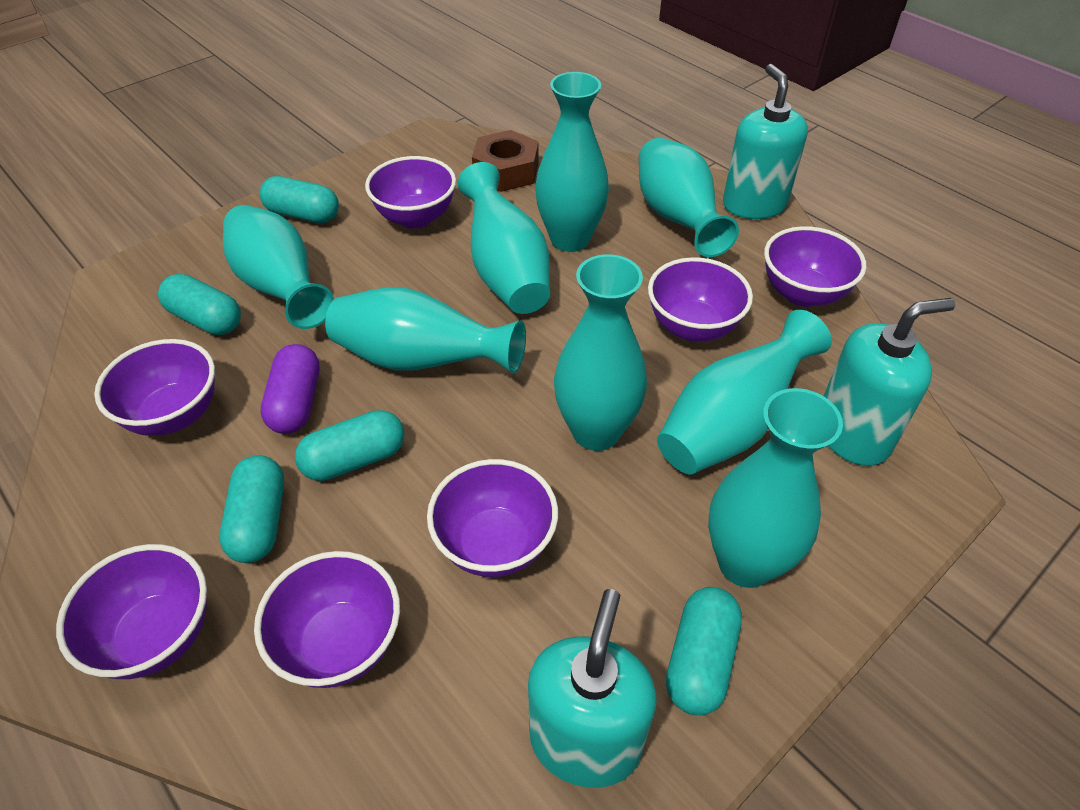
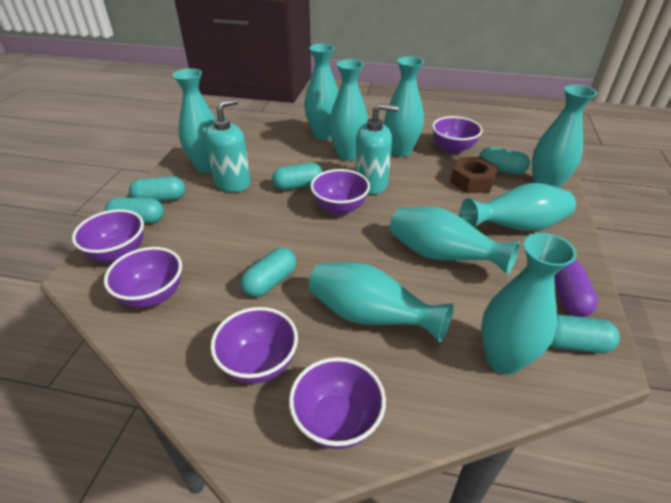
purple bowl: [56,544,207,679] [94,339,215,436] [254,551,400,688] [365,156,456,229] [427,459,558,577] [648,257,753,342] [764,226,866,307] = 7 -> [72,209,144,263] [104,247,182,308] [210,307,298,384] [289,357,386,449] [310,169,370,215] [432,116,483,154] = 6
turquoise capsule: [158,274,241,335] [219,455,284,563] [260,176,339,223] [295,410,404,481] [666,587,742,715] = 5 -> [105,197,164,224] [129,176,185,202] [241,248,296,297] [272,163,323,190] [479,147,530,175] [549,315,620,353] = 6
turquoise soap dispenser: [528,589,657,788] [723,64,808,219] [824,298,955,466] = 3 -> [205,98,251,192] [355,103,399,194] = 2
turquoise vase: [223,205,334,329] [325,287,526,374] [458,162,550,314] [535,72,609,252] [554,254,647,451] [639,138,739,257] [657,310,832,474] [708,388,843,588] = 8 -> [173,69,216,173] [304,44,339,140] [309,262,453,342] [329,59,368,161] [384,56,424,157] [390,207,520,275] [460,183,576,231] [481,233,576,375] [532,85,597,188] = 9

